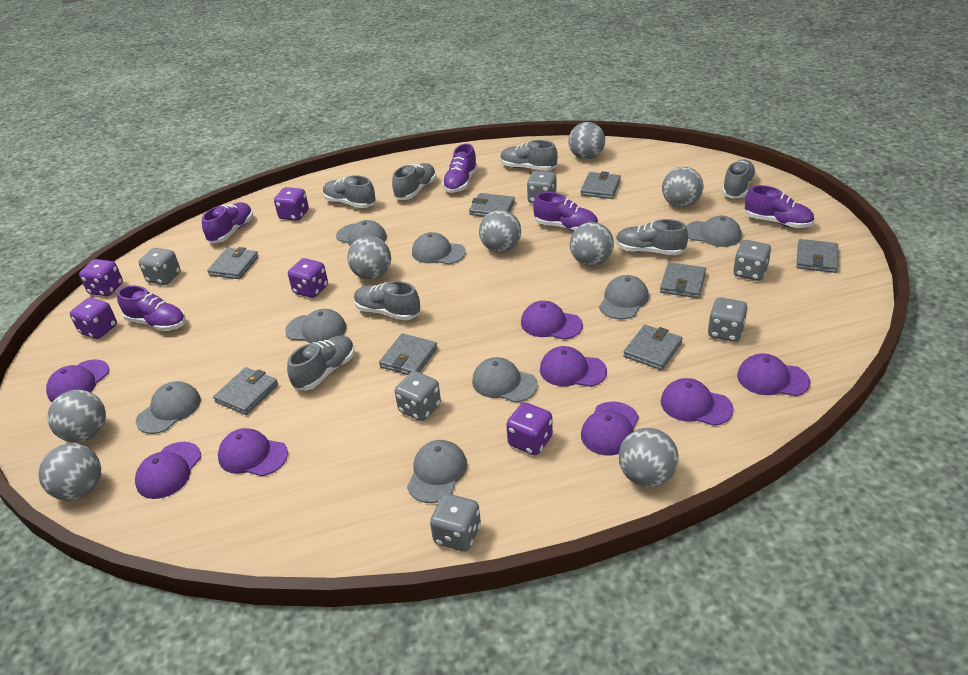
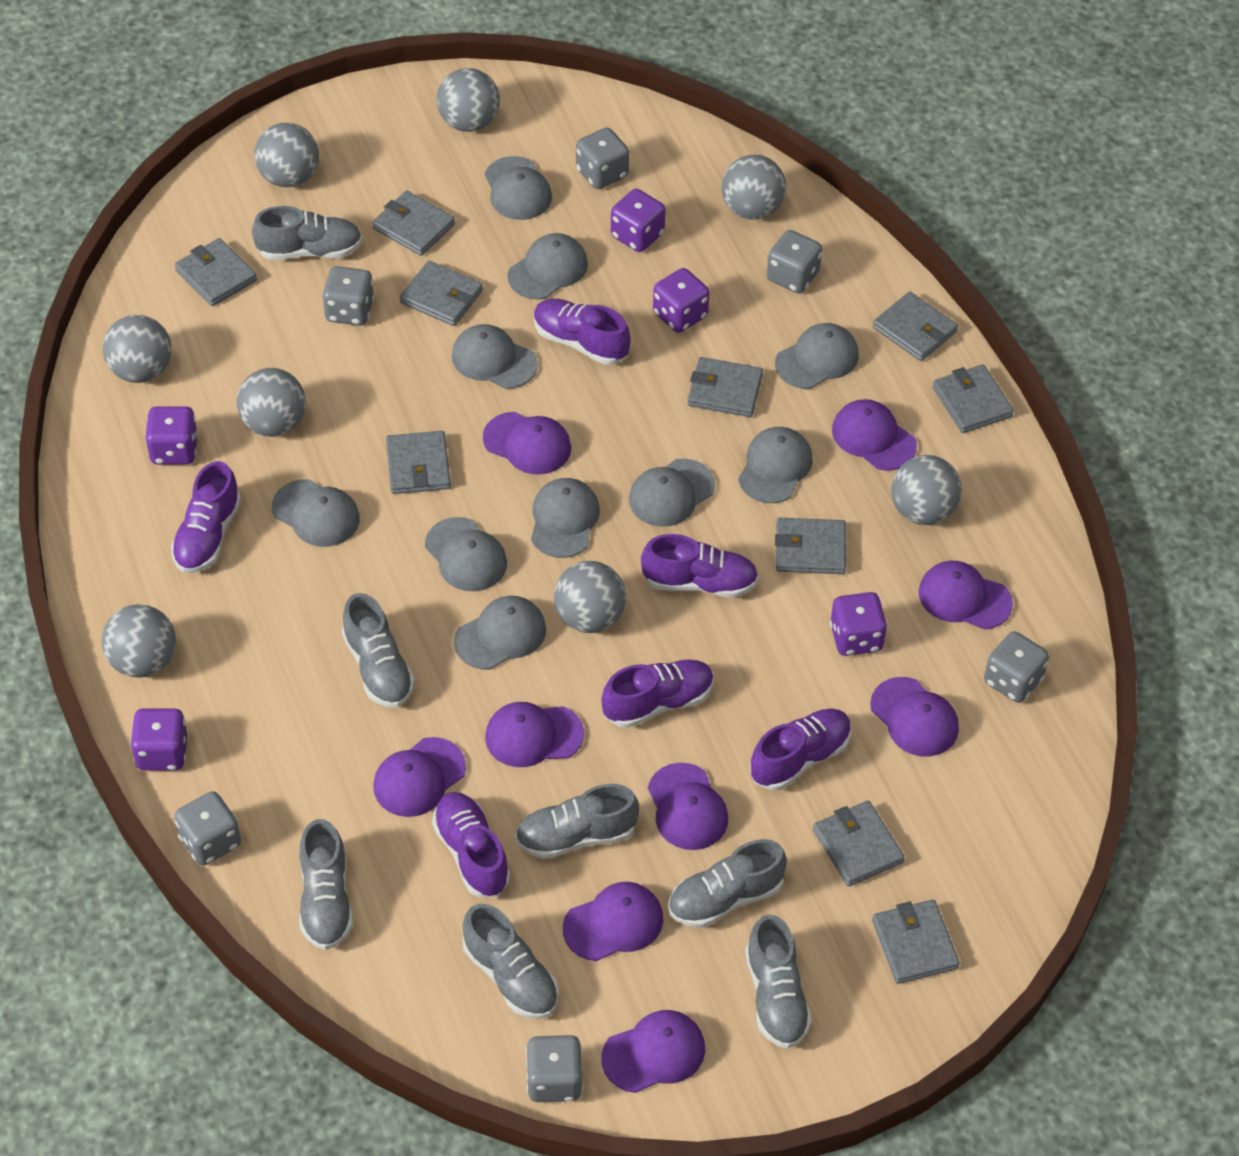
grey cap: [136,381,201,434] [285,309,346,343] [336,220,387,246] [407,440,467,503] [412,232,466,264] [472,357,538,402] [599,275,649,319] [686,215,742,247] = 8 -> [272,479,360,547] [425,517,507,591] [452,324,538,389] [454,596,546,670] [485,156,552,220] [508,233,588,299] [531,478,600,558] [629,458,715,527] [738,427,813,503] [775,323,859,389] = 10
grey wallet: [207,247,259,279] [213,367,278,415] [379,333,438,375] [469,193,515,217] [580,171,621,199] [623,325,683,370] [660,262,706,298] [796,239,838,273] = 8 -> [175,238,257,306] [372,190,455,256] [386,431,451,494] [400,261,483,326] [688,357,763,417] [775,518,846,574] [813,801,905,887] [872,900,960,984] [873,291,958,361] [933,364,1014,433] = 10
purple cap: [46,360,109,402] [135,442,201,499] [218,428,288,476] [521,301,583,340] [540,346,607,387] [581,401,639,456] [661,378,734,426] [737,353,810,396] = 8 -> [373,737,466,817] [483,412,571,475] [485,702,584,767] [563,882,663,961] [601,1010,705,1093] [648,763,728,850] [832,399,917,471] [870,677,959,756] [919,561,1013,630] = 9
purple shoe: [117,285,186,331] [202,202,253,243] [442,144,478,193] [533,192,598,231] [745,185,814,228] = 5 -> [171,461,241,573] [432,792,510,897] [534,299,630,365] [601,660,714,728] [641,534,759,598] [750,709,852,790] = 6

